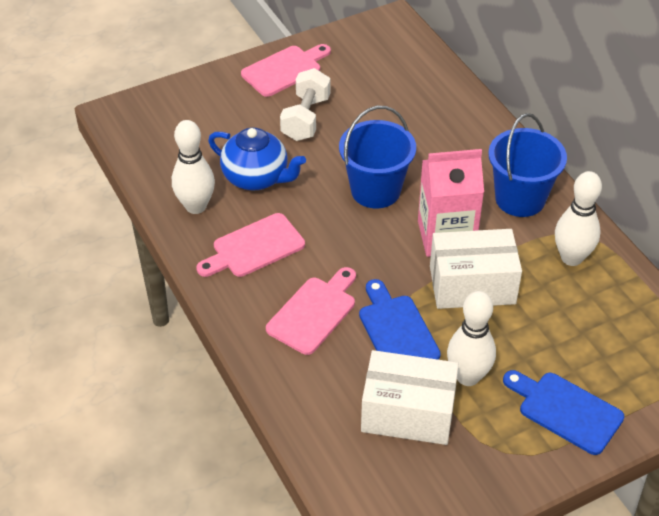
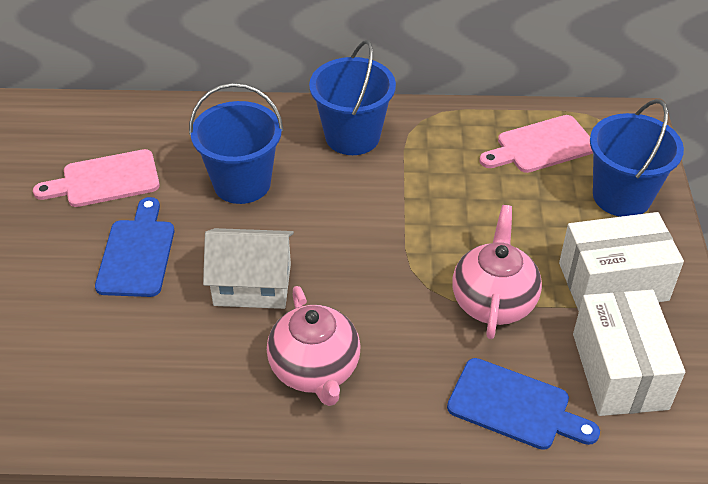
blue bucket: [339,106,416,208] [488,113,567,217] = 2 -> [189,83,284,204] [309,40,396,155] [590,99,684,217] = 3
blue teapot: [208,128,306,190] = 1 -> none = 0
pink carton: [418,149,484,257] = 1 -> none = 0
pink cutting board: [196,213,305,277] [241,44,331,97] [266,267,356,355] = 3 -> [33,149,160,207] [479,115,593,173] = 2
pink teapot: none = 0 -> [267,286,361,406] [452,205,542,339] = 2
white bowling pin: [172,120,215,214] [447,291,496,386] [555,171,602,266] = 3 -> none = 0
white dumbbell: [280,68,331,141] = 1 -> none = 0
white house: none = 0 -> [203,228,294,309] = 1

